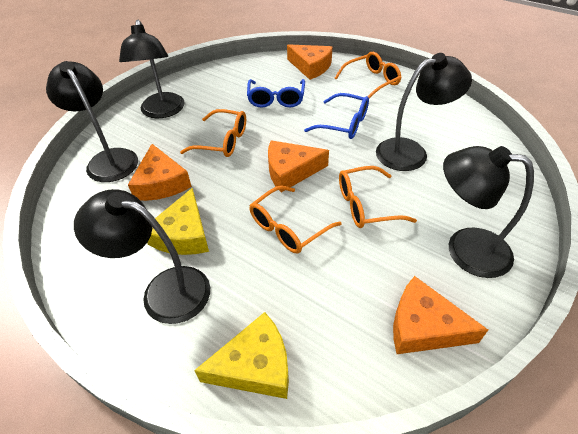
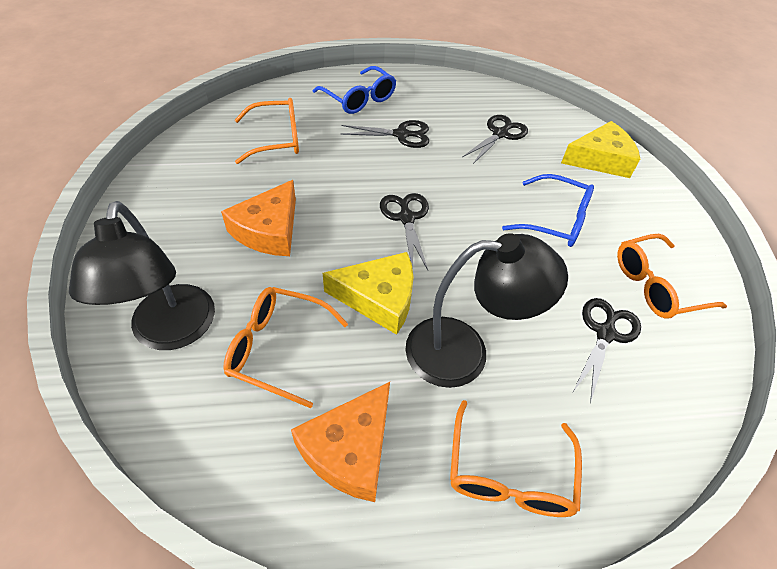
black lamp: [46,61,138,182] [74,189,210,324] [119,19,185,118] [376,53,472,171] [443,146,534,278] = 5 -> [69,201,215,350] [406,233,568,388] = 2
black scissors: none = 0 -> [340,120,429,148] [380,193,429,270] [463,115,528,164] [573,298,641,403] = 4
orange cheese: [128,144,192,201] [268,140,329,193] [287,44,332,80] [393,276,488,354] = 4 -> [221,180,296,256] [291,382,390,502] = 2

